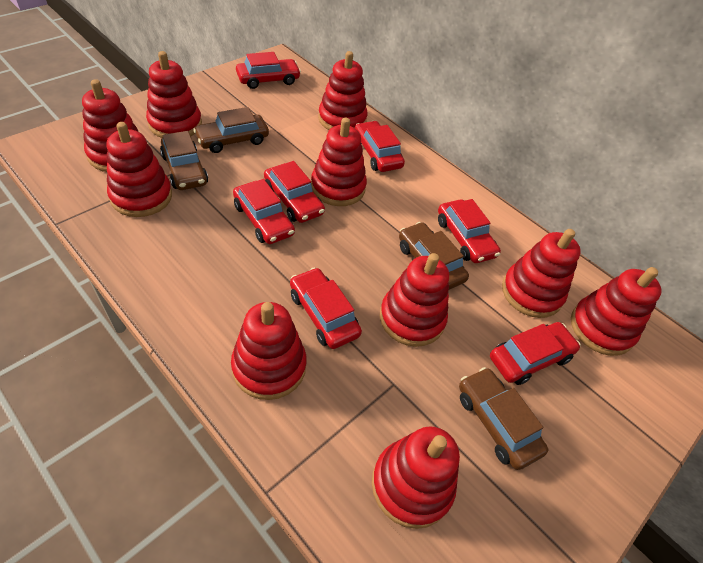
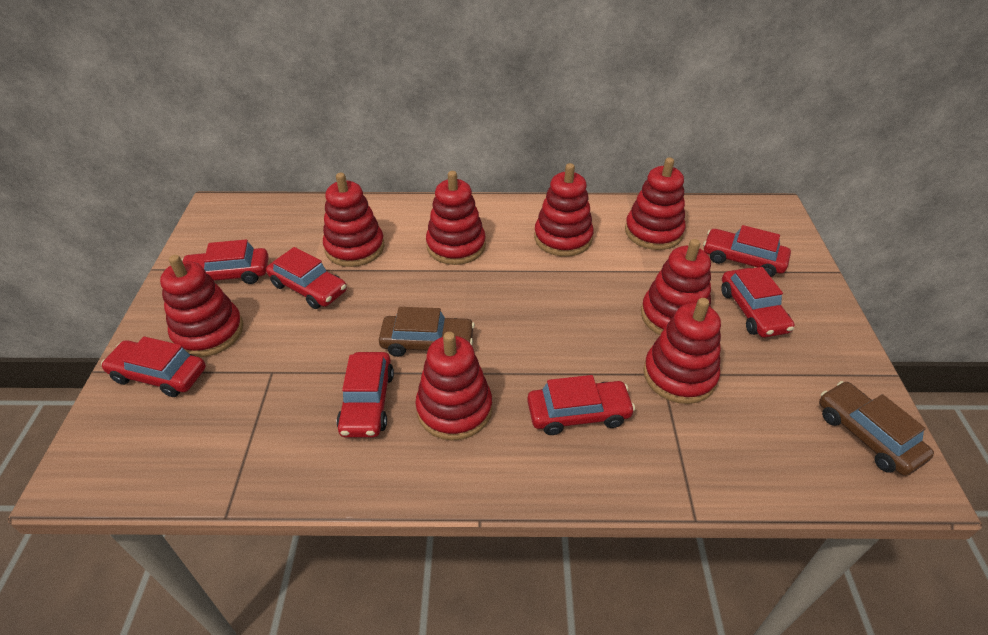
brown car: [160,131,208,190] [193,107,269,153] [399,222,469,290] [459,367,548,470] = 4 -> [379,307,475,357] [819,381,934,476] = 2
red stacking toy: [82,79,138,172] [106,122,172,217] [146,51,202,138] [231,302,307,400] [311,118,367,206] [318,51,368,130] [372,426,460,529] [380,253,449,347] [502,229,581,318] [571,267,662,356] = 10 -> [160,255,243,357] [323,173,384,267] [415,332,492,440] [426,171,486,265] [534,163,594,257] [625,157,685,250] [641,239,711,335] [643,298,721,404] = 8

